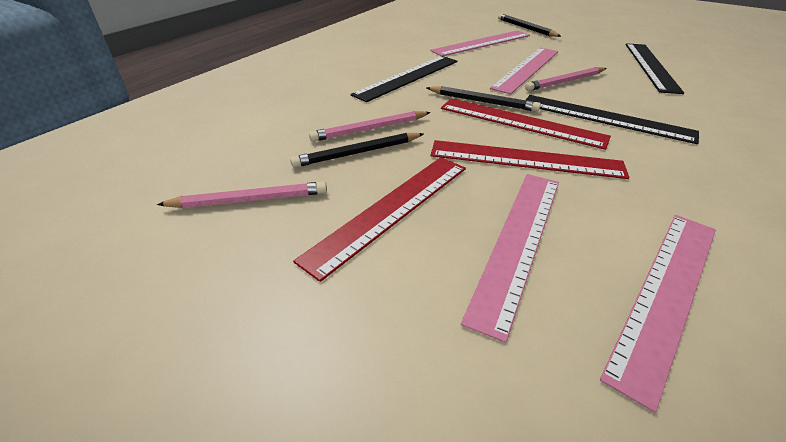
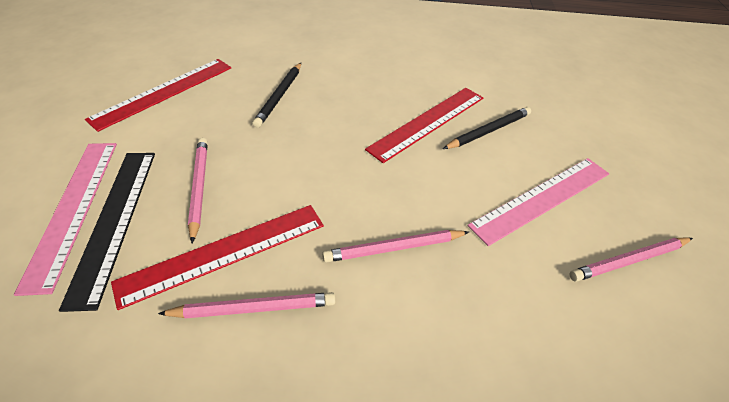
black pencil: [290,133,423,168] [426,86,541,112] [498,13,561,37] = 3 -> [252,63,301,128] [443,107,531,149] = 2
black ruler: [350,56,457,102] [526,95,699,144] [626,43,684,94] = 3 -> [59,153,155,312] = 1
pink pencil: [157,181,327,208] [309,111,431,142] [525,67,607,91] = 3 -> [158,292,335,318] [188,138,208,243] [322,230,469,262] [570,237,693,282] = 4
pink ruler: [430,30,530,56] [461,174,559,343] [490,48,558,94] [600,215,716,413] = 4 -> [14,143,117,296] [467,158,609,246] = 2

